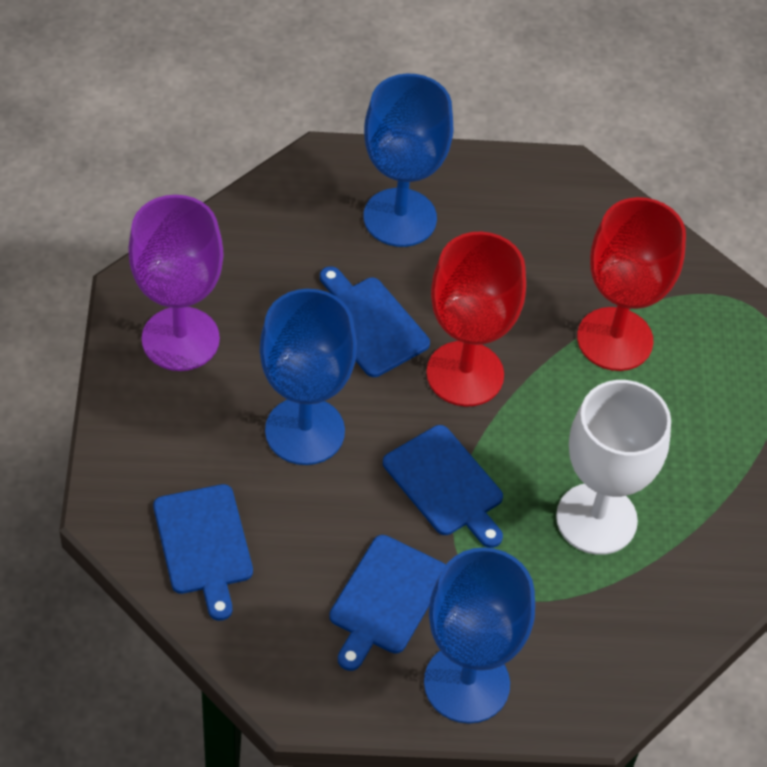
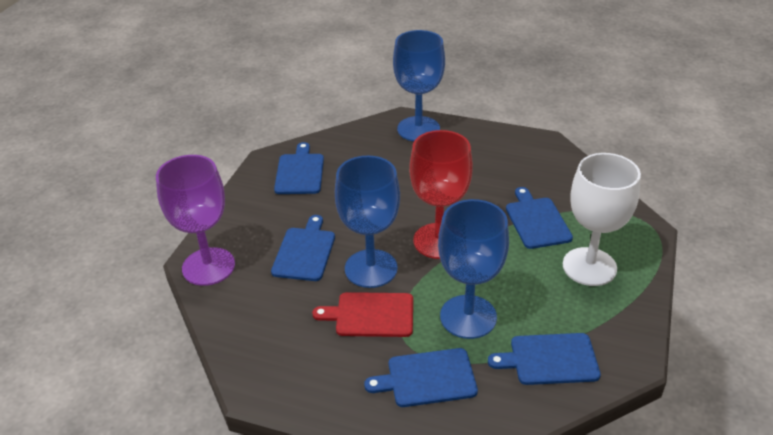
blue cutting board: [153,484,253,621] [320,266,430,377] [329,535,446,671] [383,425,503,548] = 4 -> [271,215,335,281] [274,142,324,194] [364,348,478,407] [488,333,601,385] [506,187,573,249] = 5
red cutting board: none = 0 -> [312,292,413,337] = 1
red goblet: [426,232,526,407] [577,197,686,371] = 2 -> [409,130,473,259] = 1

